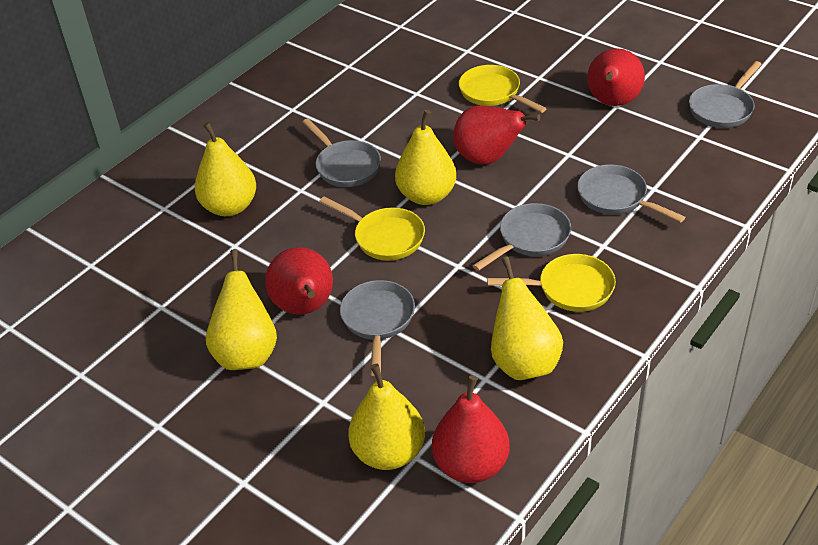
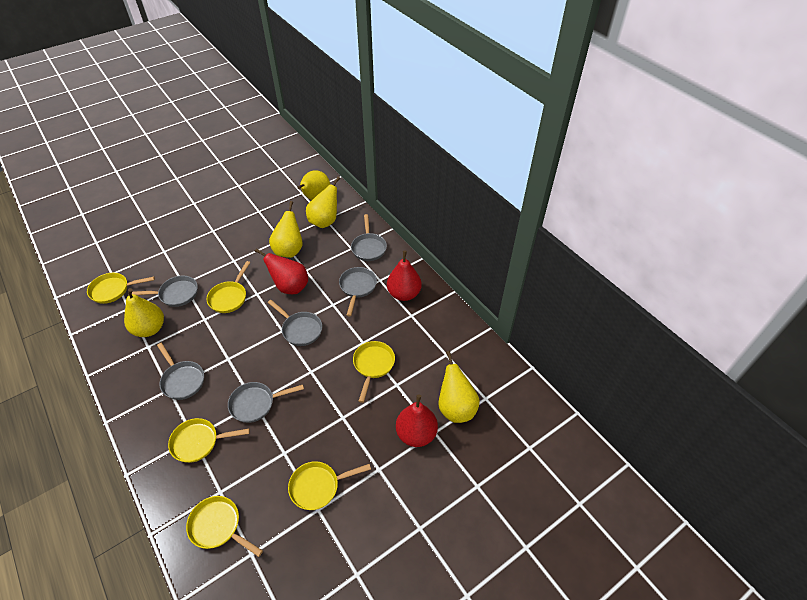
grey pan: [303,118,381,187] [340,280,415,376] [473,203,571,271] [577,164,685,223] [689,61,762,128] = 5 -> [132,276,198,307] [157,343,204,400] [228,382,304,423] [268,300,322,346] [339,267,377,316] [351,214,387,261] = 6
red pear: [265,247,333,315] [432,376,510,483] [453,106,540,165] [587,48,645,106] = 4 -> [255,248,308,294] [387,251,422,301] [396,394,438,447] = 3
yellow pan: [319,197,425,260] [459,65,547,113] [487,254,616,312] = 3 -> [87,273,155,304] [168,418,250,463] [186,496,263,557] [207,261,251,313] [288,461,371,510] [353,341,395,403] = 6

